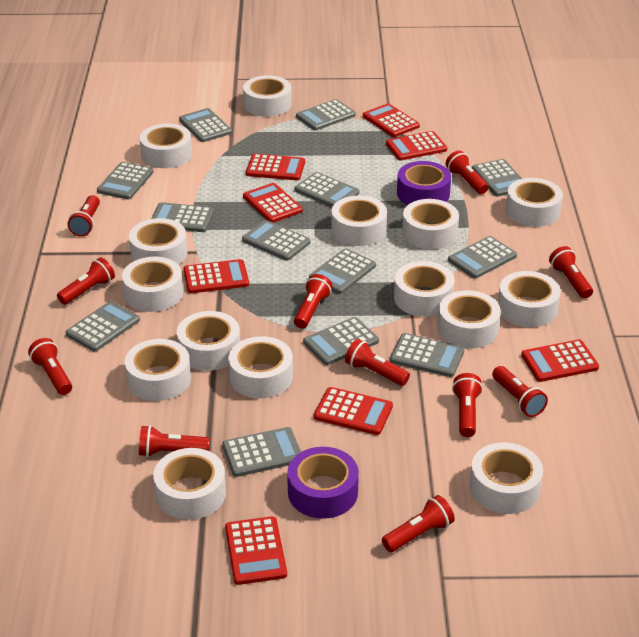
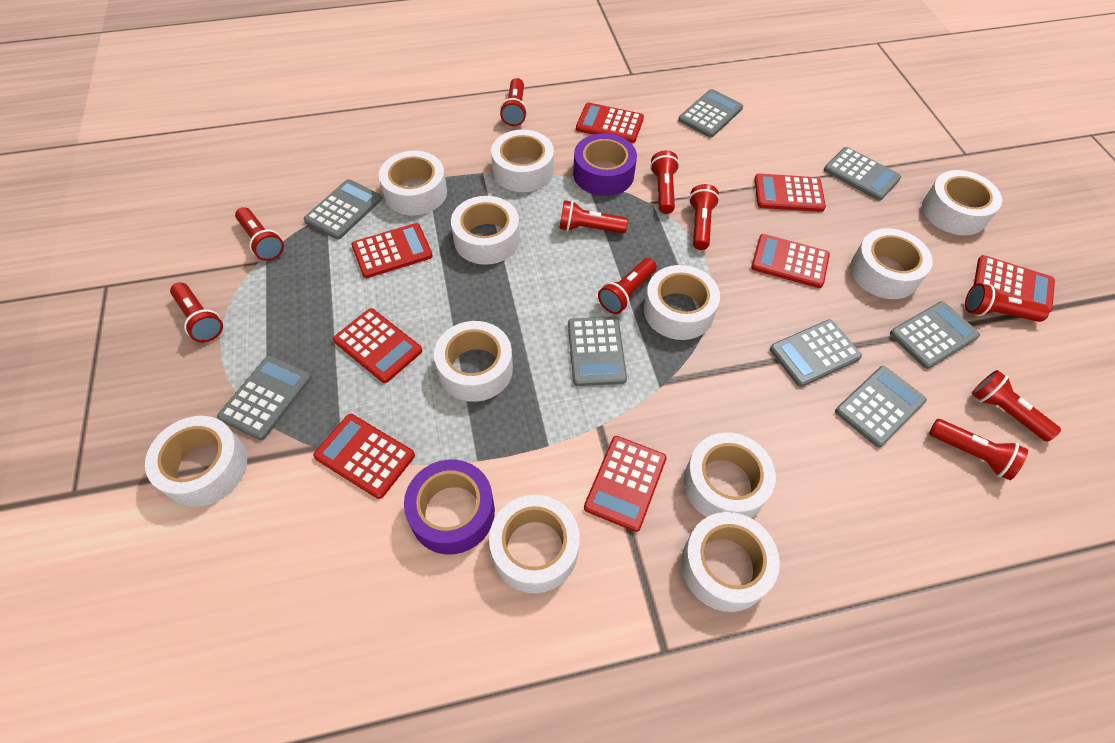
grey calculator: [66,301,140,351] [97,162,154,199] [151,202,214,232] [179,108,232,142] [222,427,301,477] [242,220,311,261] [295,172,359,207] [296,99,356,130] [303,317,379,365] [309,248,376,294] [390,333,465,377] [448,236,517,279] [472,159,522,197] = 13 -> [217,355,312,440] [304,179,382,240] [568,317,627,386] [678,89,743,138] [770,319,862,387] [824,147,901,201] [835,366,927,447] [890,301,980,369] = 8
red flashlight: [28,338,72,395] [57,257,115,305] [68,195,100,237] [139,425,210,457] [294,274,333,329] [345,339,410,386] [382,495,455,552] [445,150,488,194] [452,373,483,437] [492,366,548,417] [549,246,593,299] = 11 -> [170,282,223,342] [235,207,284,261] [500,78,527,126] [559,200,628,233] [598,258,657,314] [650,150,679,214] [689,184,720,250] [929,419,1028,480] [965,283,1049,322] [972,370,1061,442] = 10
white tape: [122,257,183,312] [125,339,191,401] [129,218,188,265] [140,123,192,168] [153,448,226,520] [177,311,240,371] [228,336,293,398] [243,75,292,117] [331,196,387,246] [394,261,455,317] [402,199,459,249] [438,290,501,348] [470,443,543,514] [498,271,560,327] [506,178,563,227] = 15 -> [145,416,247,507] [379,151,447,215] [434,321,513,402] [451,196,520,265] [489,495,580,593] [491,130,554,192] [644,265,720,340] [681,512,780,612] [684,433,776,518] [850,228,933,299] [922,170,1002,235] = 11

